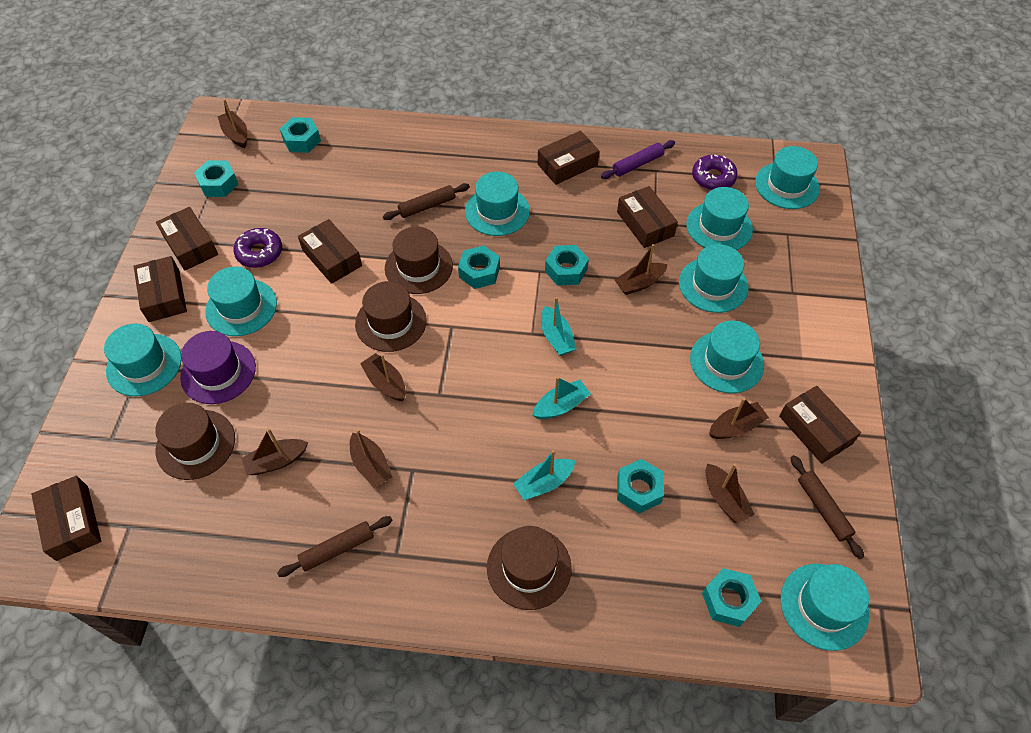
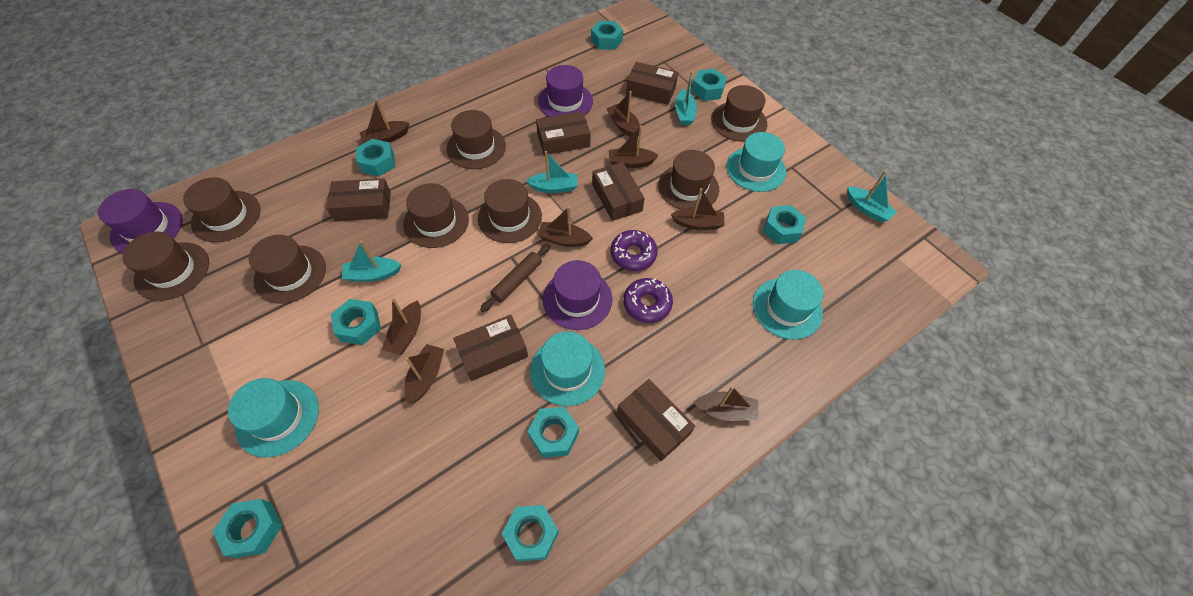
brown boat: [218,99,247,148] [242,428,308,475] [350,429,393,488] [360,353,406,401] [615,244,668,295] [706,463,755,524] [709,398,769,439] = 7 -> [359,98,409,143] [382,298,421,355] [405,344,444,404] [538,206,593,247] [606,91,640,137] [609,126,659,168] [671,188,724,230] [693,386,759,421] = 8
brown box: [31,476,101,561] [134,256,187,322] [156,207,218,271] [298,219,362,284] [538,131,599,185] [617,186,678,248] [779,386,861,464] = 7 -> [326,178,391,222] [453,315,528,381] [536,111,591,155] [592,162,645,221] [617,379,695,461] [626,62,678,105] = 6
brown hat: [155,403,235,480] [355,281,427,352] [385,227,453,294] [487,526,572,610] = 4 -> [122,231,209,301] [183,177,260,242] [249,235,326,304] [403,183,469,248] [447,110,506,169] [478,179,542,243] [658,150,719,209] [711,85,767,142] = 8
brown rolling pin: [277,516,393,577] [383,183,470,220] [791,455,864,559] = 3 -> [480,244,550,312] = 1
purple hat: [180,331,256,404] = 1 -> [98,189,183,253] [538,65,593,117] [543,260,612,330] = 3
purple rolling pin: [601,140,675,179] = 1 -> none = 0
turquoise boat: [513,450,575,500] [532,376,591,419] [541,297,576,356] = 3 -> [342,240,401,282] [526,151,578,193] [675,71,697,125] [848,171,897,223] = 4
turquoise hat: [104,323,182,396] [205,267,277,336] [465,172,530,236] [679,244,749,313] [686,187,753,250] [690,321,764,393] [755,146,820,209] [780,564,869,651] = 8 -> [228,378,319,457] [530,331,605,406] [726,132,786,192] [752,270,823,340] = 4
turquoise nut: [194,160,239,197] [280,117,321,153] [458,245,500,289] [545,245,589,286] [617,459,664,514] [702,568,761,627] = 6 -> [213,499,282,558] [331,299,381,345] [356,139,395,177] [502,505,559,562] [527,407,579,458] [591,21,623,50] [692,69,727,101] [763,205,806,244] = 8

